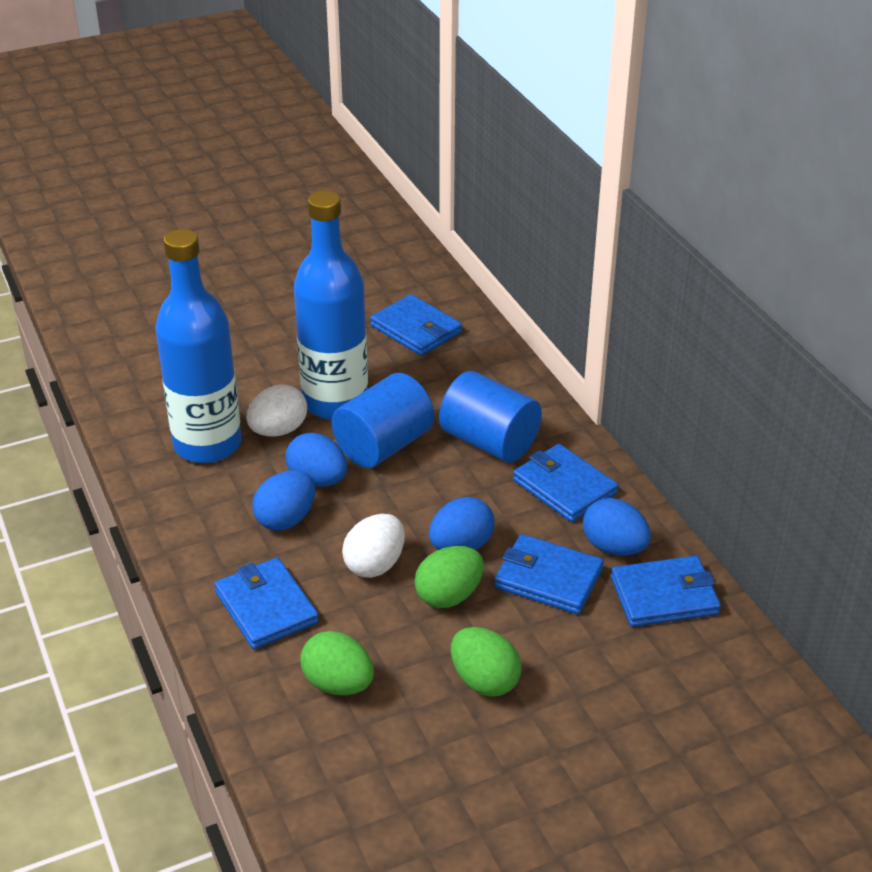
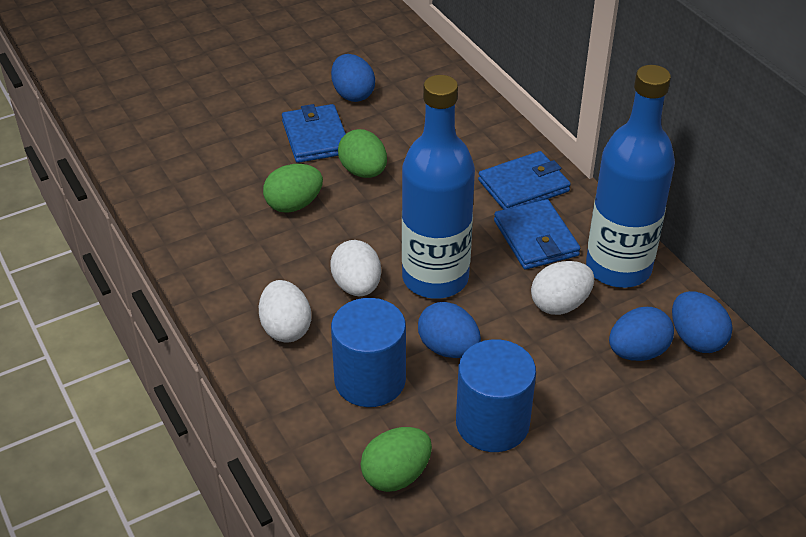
blue wallet: [214,557,319,650] [370,294,462,356] [494,534,604,614] [513,444,618,522] [611,556,721,627] = 5 -> [282,104,346,163] [478,151,571,210] [494,199,580,270] = 3
white egg: [246,384,307,436] [342,514,405,578] = 2 -> [259,280,311,343] [330,240,381,296] [531,261,594,315] = 3

